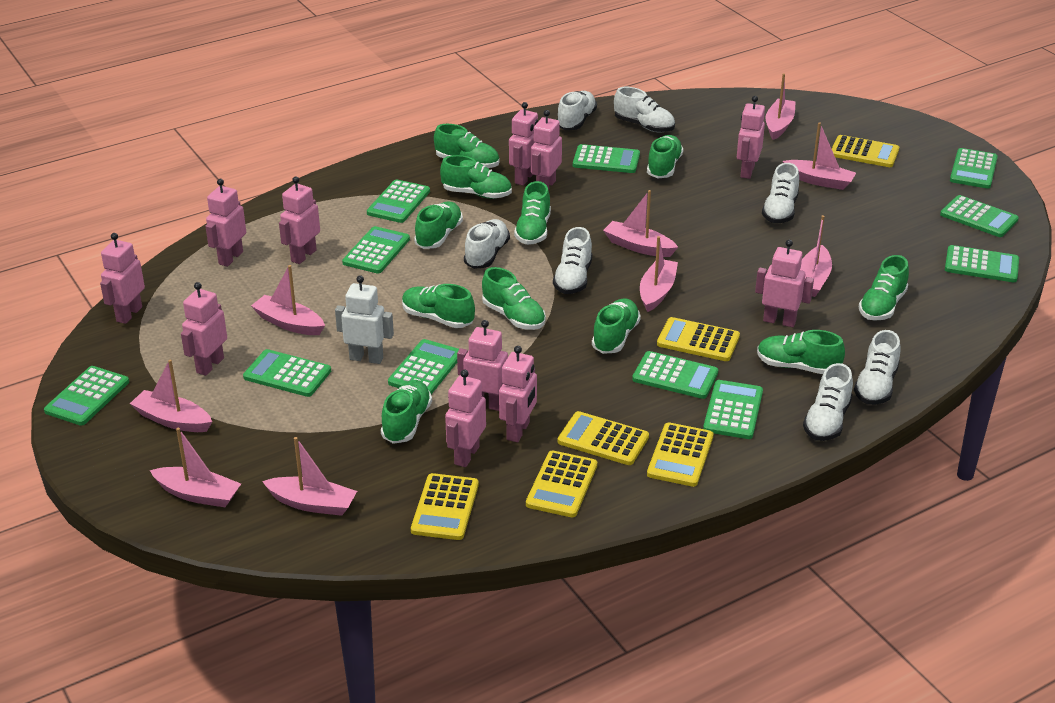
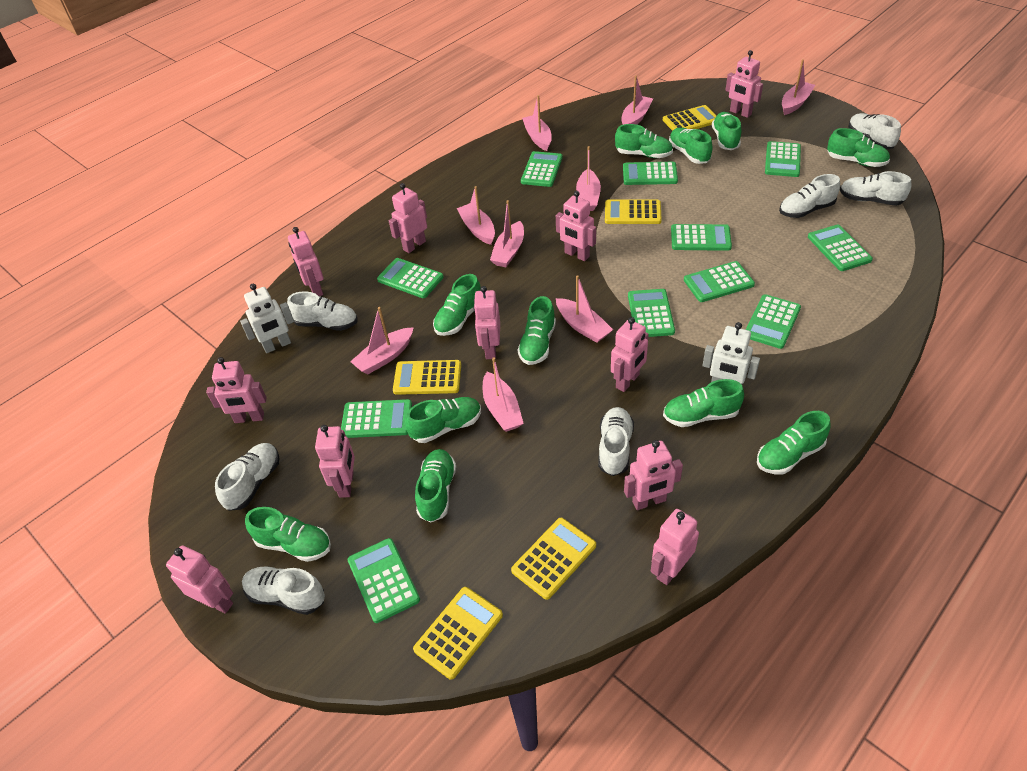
white robot: [335,275,394,364] = 1 -> [240,284,294,353] [703,322,760,385] = 2
yellow calculator: [411,473,479,540] [526,450,597,517] [558,411,649,465] [647,422,714,487] [657,317,740,361] [832,135,899,167] = 6 -> [393,360,461,395] [413,587,503,680] [511,518,596,600] [605,200,662,224] [663,105,717,131] = 5

